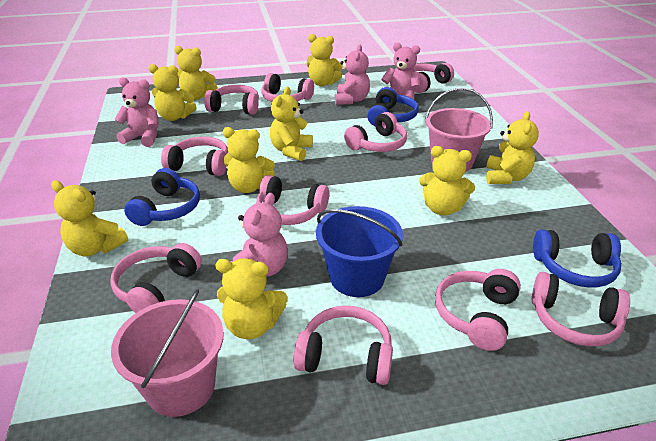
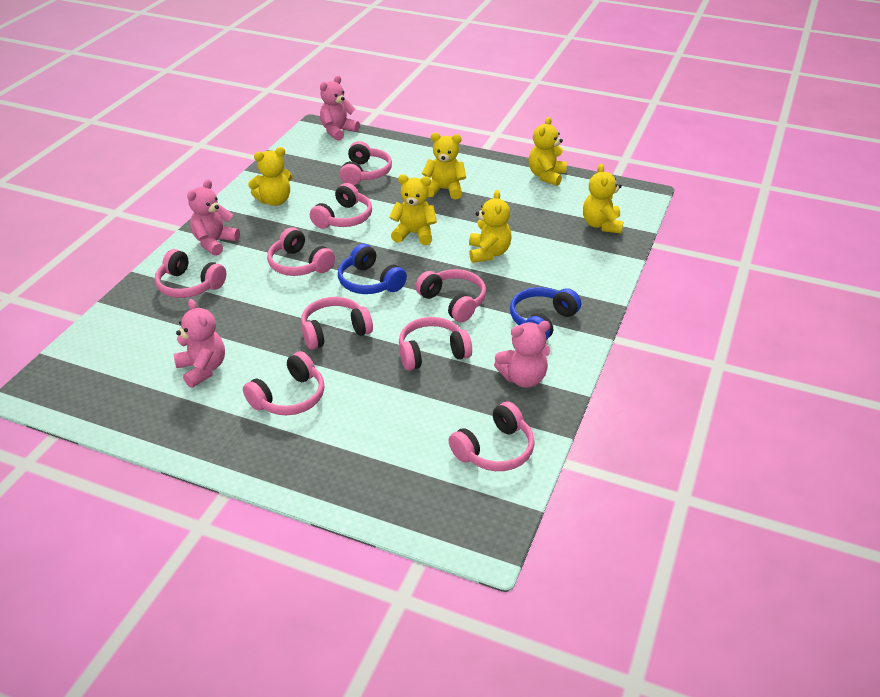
blue bucket: [316,206,403,297] = 1 -> none = 0
blue headphones: [124,168,200,226] [367,87,419,126] [533,229,622,288] = 3 -> [338,244,407,294] [510,287,581,340] = 2
pink bucket: [111,289,224,417] [425,88,493,172] = 2 -> none = 0
pink headphones: [110,243,202,313] [161,137,228,176] [204,85,259,115] [256,175,329,225] [261,73,314,102] [294,306,393,385] [344,112,407,152] [413,63,454,93] [435,269,521,351] [532,272,630,347] = 10 -> [155,249,226,298] [243,351,324,415] [267,227,335,276] [301,297,373,350] [310,183,372,229] [340,141,392,185] [399,317,472,371] [415,269,486,322] [449,401,535,471] = 9
yellow teddy bear: [51,180,129,256] [148,64,197,121] [174,46,218,100] [215,258,288,339] [223,127,275,193] [270,87,313,161] [306,34,343,86] [419,146,475,215] [486,111,539,184] = 9 -> [248,147,293,206] [389,174,437,245] [422,133,466,200] [469,190,512,263] [528,117,567,186] [583,164,623,234] = 6

